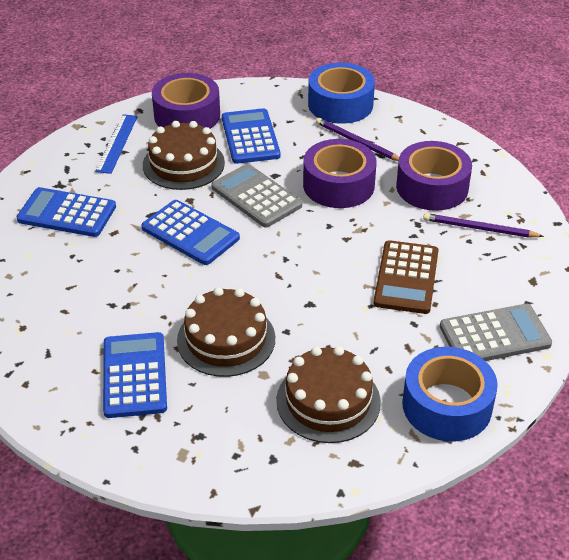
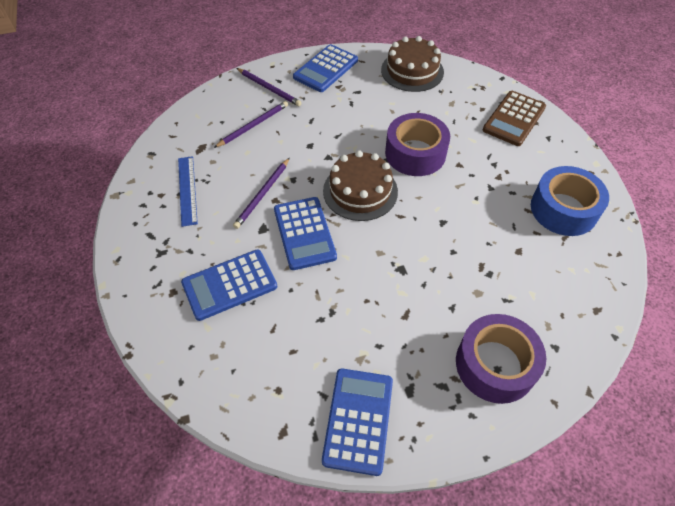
blue tape: [308,63,375,124] [402,347,498,441] = 2 -> [531,166,609,236] = 1
brown cake: [143,121,225,190] [177,287,275,377] [276,346,381,443] = 3 -> [323,150,398,221] [381,36,444,92] = 2
grey calculator: [211,164,302,228] [440,304,552,361] = 2 -> none = 0
purple pencil: [316,118,399,161] [423,213,544,237] = 2 -> [214,101,288,148] [233,158,289,229] [236,68,302,106] = 3
purple tape: [152,73,220,129] [303,139,376,208] [396,141,472,211] = 3 -> [385,113,450,176] [456,314,546,404] = 2

